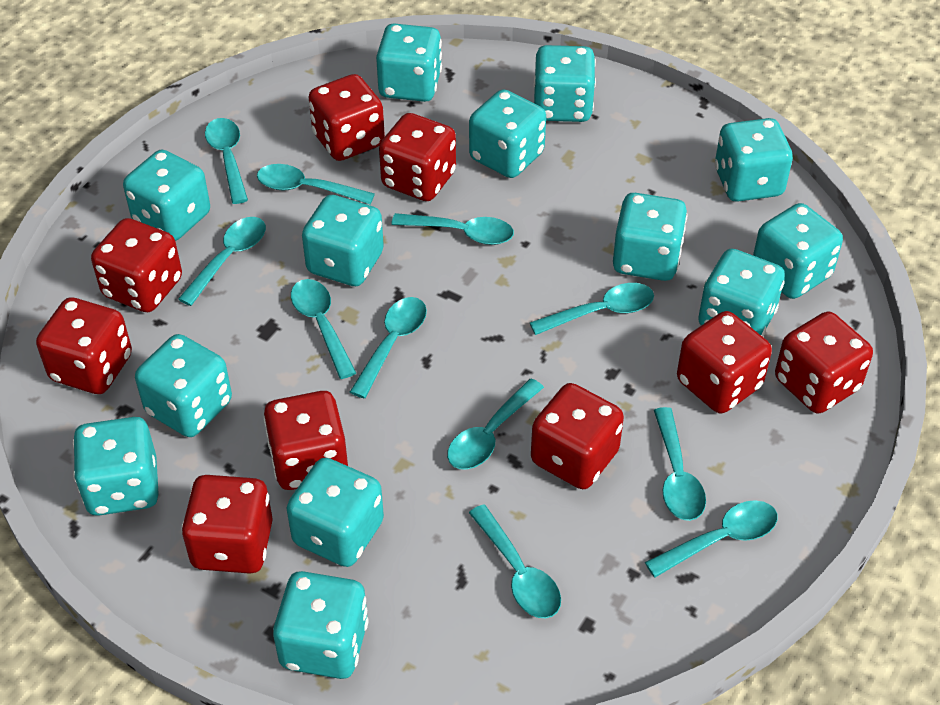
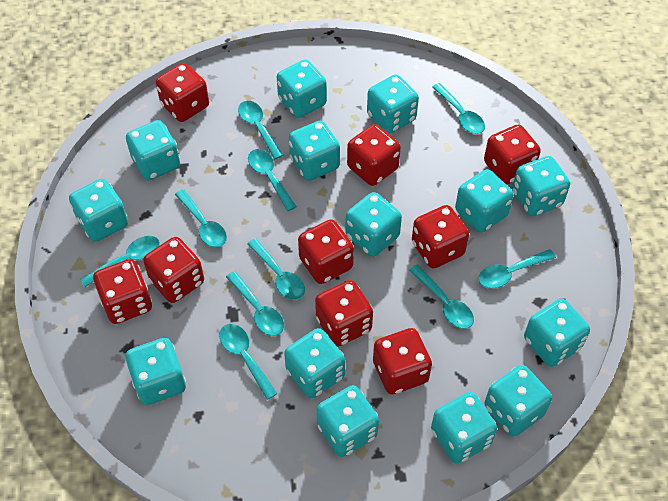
turquoise dice: [73,417,159,516] [123,150,210,241] [135,334,232,437] [273,571,369,679] [286,458,384,567] [302,195,384,286] [376,23,442,102] [469,89,546,178] [533,45,596,122] [613,193,688,281] [698,249,785,337] [715,118,793,202] [753,203,843,299] = 13 -> [69,179,128,242] [125,338,186,405] [126,120,180,181] [277,59,327,118] [284,328,345,398] [289,121,340,181] [316,385,379,457] [345,192,402,257] [367,75,419,134] [431,392,497,463] [455,169,514,233] [485,365,552,436] [512,156,570,216] [524,299,590,367] = 14
turquoise spoon: [178,217,266,306] [205,118,248,204] [257,164,375,204] [291,279,356,379] [350,297,427,398] [391,213,514,245] [447,379,544,469] [469,504,561,619] [530,283,654,335] [645,500,778,577] [654,407,706,521] = 11 -> [80,236,160,287] [175,189,227,247] [219,324,278,400] [226,271,284,336] [238,101,283,159] [247,238,305,300] [248,149,297,211] [409,265,474,329] [432,83,485,134] [478,249,556,289] = 10

